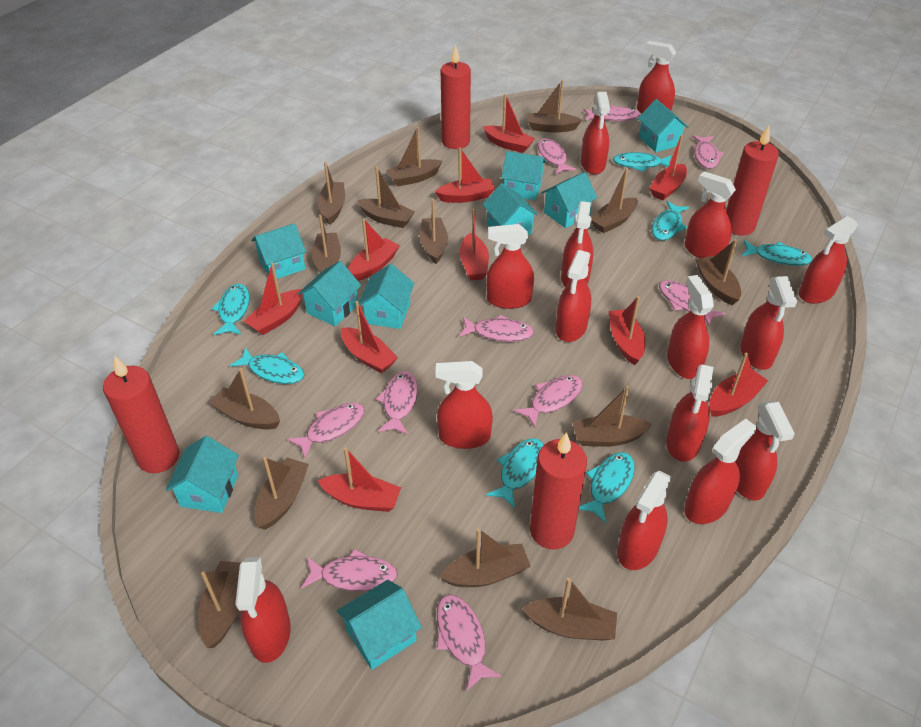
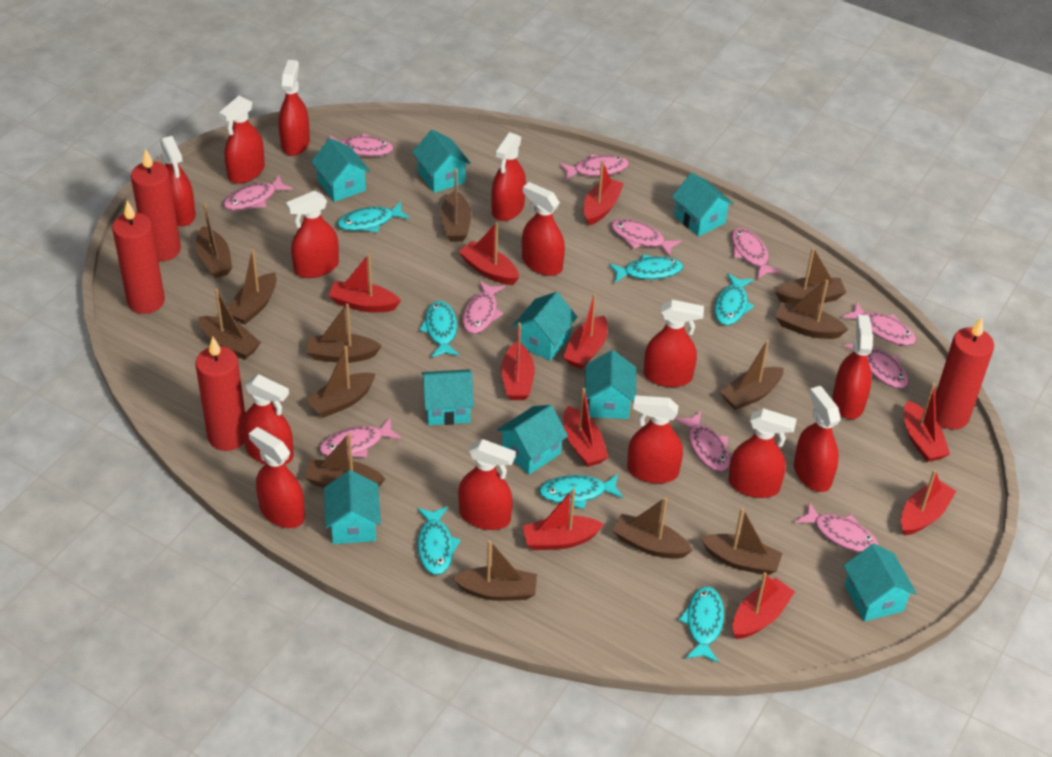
brown boat: [198,561,241,648] [209,368,280,430] [255,457,309,530] [312,215,341,273] [318,162,345,225] [357,166,415,228] [386,127,442,186] [419,199,448,264] [440,528,530,587] [522,578,617,641] [528,80,582,133] [572,386,652,446] [591,168,638,233] [696,239,741,305] = 14 -> [196,203,232,278] [199,288,261,360] [228,249,277,324] [305,433,385,488] [306,346,376,418] [307,304,382,363] [441,168,471,242] [453,540,537,601] [612,497,693,559] [701,508,783,575] [720,340,784,410] [775,248,846,305] [776,280,848,339] = 13
pink fish: [287,403,365,458] [301,549,398,592] [376,371,418,434] [436,595,502,691] [459,315,534,342] [514,375,583,428] [538,139,576,174] [584,105,640,121] [659,280,726,326] [692,135,724,169] = 10 -> [223,175,293,211] [319,417,402,458] [329,133,394,157] [462,281,505,334] [559,154,629,180] [611,219,681,257] [675,411,731,472] [731,228,781,279] [795,502,879,553] [842,302,916,346] [844,344,909,389] = 11
red spray bottle: [235,557,291,663] [435,361,493,449] [486,224,534,309] [556,250,591,342] [561,201,593,287] [581,92,610,175] [617,471,672,570] [637,41,676,114] [666,364,714,462] [667,275,714,379] [684,419,756,524] [685,171,736,259] [735,401,795,501] [740,276,797,370] [799,216,858,304] = 15 -> [160,136,196,226] [219,96,265,184] [242,374,294,464] [249,427,305,528] [278,60,310,156] [286,191,339,278] [458,439,516,530] [491,132,526,221] [522,182,565,276] [627,395,683,484] [644,300,704,387] [729,408,797,498] [794,386,841,492] [833,315,873,419] = 14

